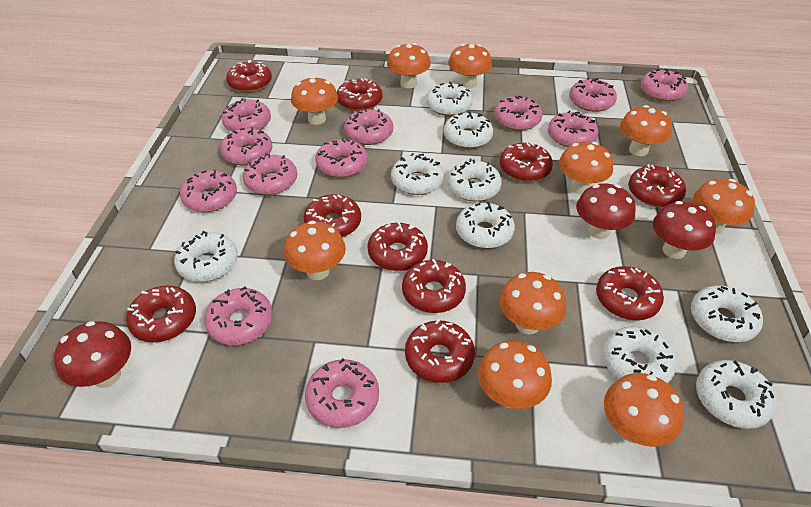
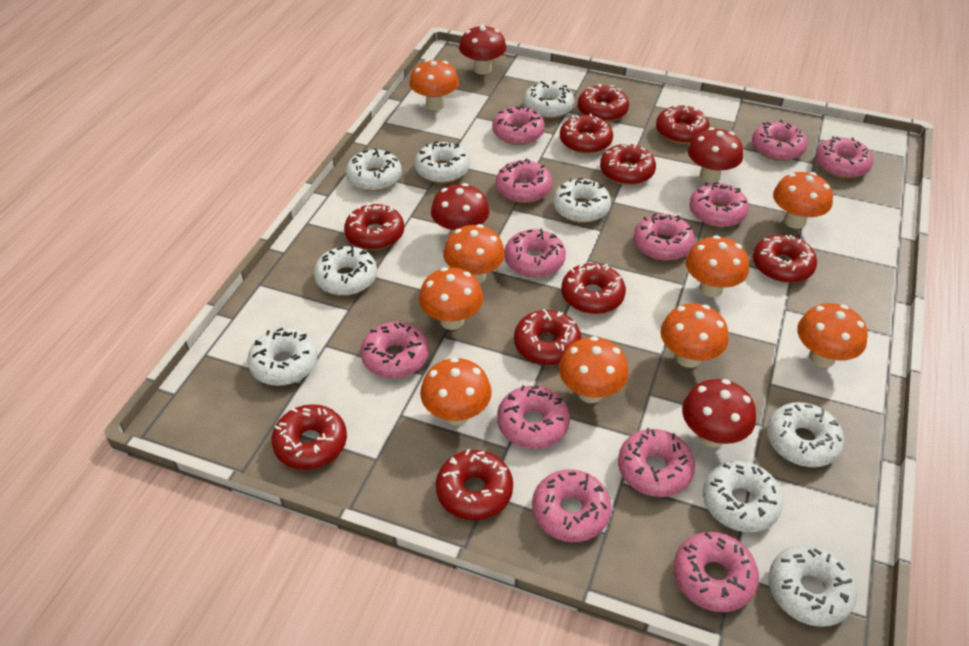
orange mushroom: [284,221,346,280] [291,76,338,125] [387,43,431,88] [448,44,492,89] [478,341,552,409] [499,272,566,334] [559,142,613,194] [604,373,684,447] [620,105,672,156] [693,179,755,234] = 10 -> [409,59,459,110] [419,267,484,330] [420,357,492,426] [443,224,505,284] [559,336,629,403] [660,303,729,368] [686,235,749,297] [773,172,833,229] [797,303,868,368] = 9
red mushroom: [54,321,131,388] [576,183,636,239] [653,201,716,259] = 3 -> [431,183,490,235] [459,24,507,75] [682,379,756,447] [688,127,743,183] = 4

